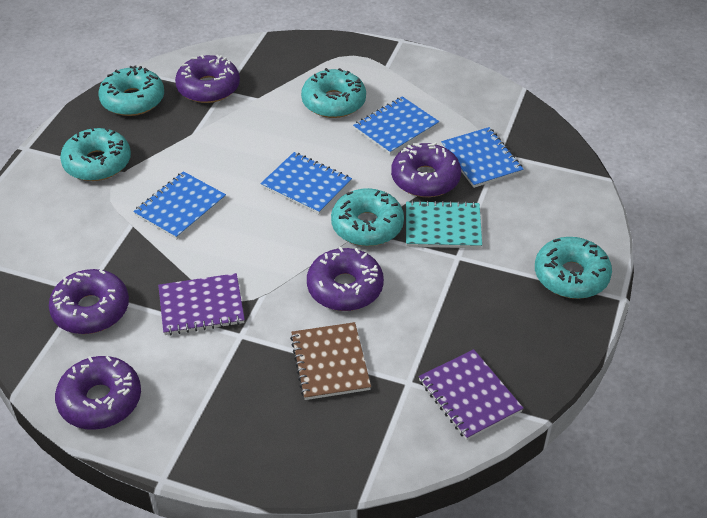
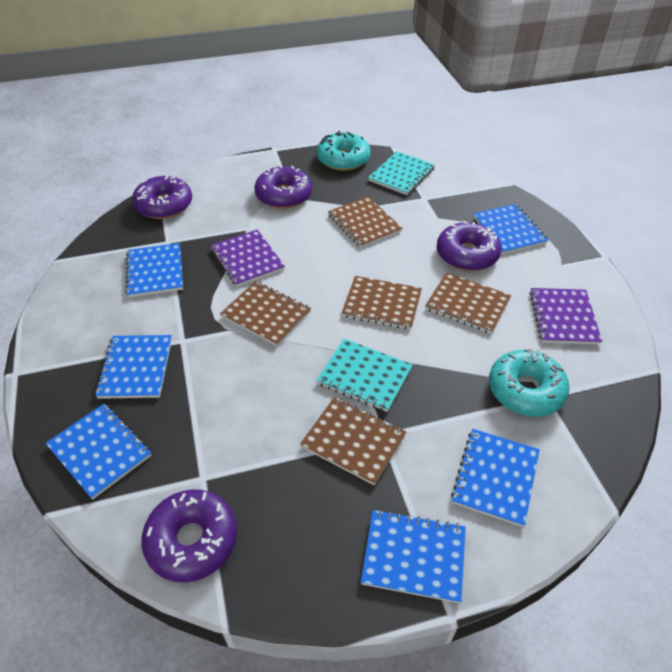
blue notebook: [133,171,226,239] [261,152,352,214] [353,96,439,155] [441,127,523,188] = 4 -> [45,404,152,499] [95,335,172,399] [125,243,183,297] [361,509,466,603] [451,429,540,527] [473,204,548,254] = 6
brown notebook: [290,322,371,400] = 1 -> [220,281,311,346] [300,397,406,485] [328,196,402,248] [341,276,422,330] [425,272,511,334] = 5
purple donut: [49,269,129,334] [55,356,141,430] [175,54,240,103] [307,247,384,311] [391,142,461,197] = 5 -> [132,176,192,219] [141,489,237,582] [254,165,312,209] [437,221,501,271] = 4
turquoise donut: [60,127,131,181] [99,65,164,116] [301,68,366,118] [331,188,404,246] [535,237,612,299] = 5 -> [317,131,371,171] [489,349,570,417] = 2
turquoise notebook: [406,200,482,248] = 1 -> [316,339,413,412] [368,151,435,195] = 2

